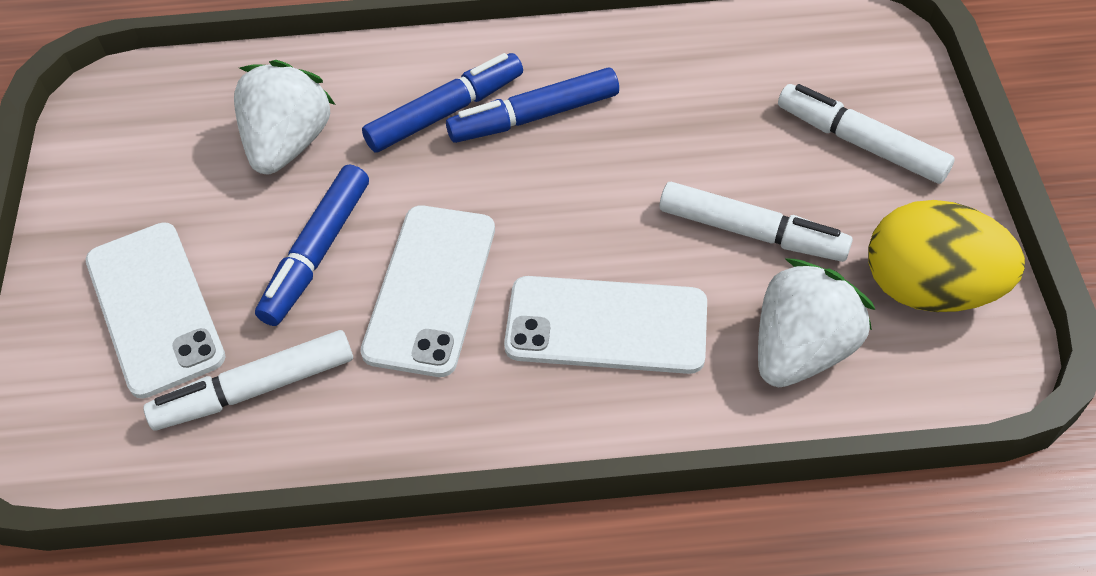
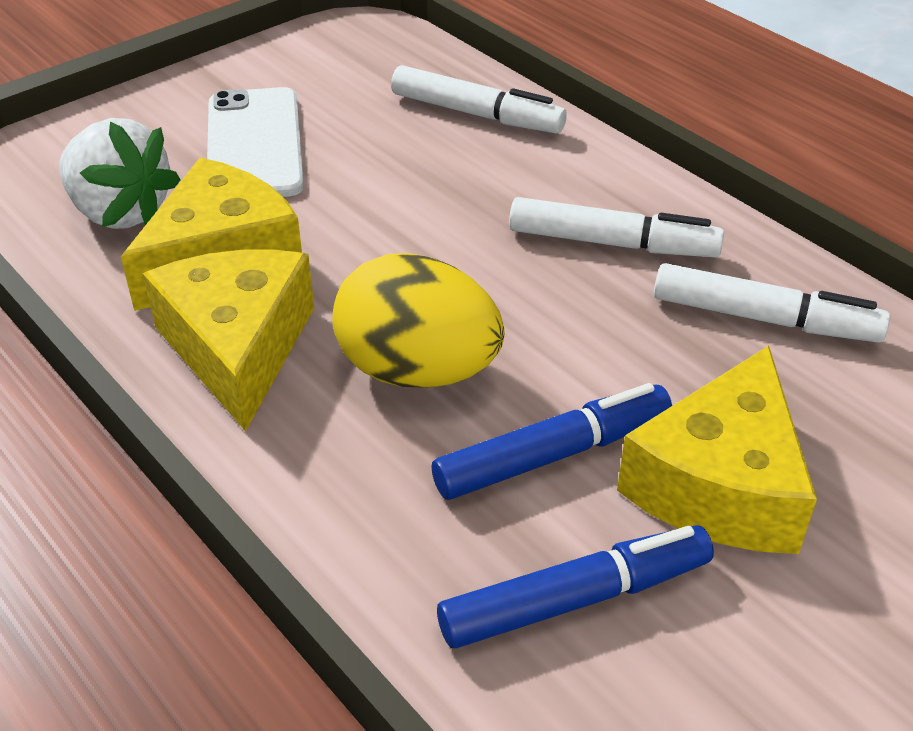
blue marker: [255,164,369,326] [362,53,523,153] [446,67,619,143] = 3 -> [432,383,672,500] [437,525,714,648] = 2
white phone: [86,222,225,399] [360,206,495,377] [504,276,707,374] = 3 -> [207,87,304,197] = 1
white strawberry: [234,60,336,174] [758,259,876,387] = 2 -> [59,118,181,229] = 1
yellow cheese: none = 0 -> [121,158,302,311] [143,250,314,431] [617,346,817,554] = 3

